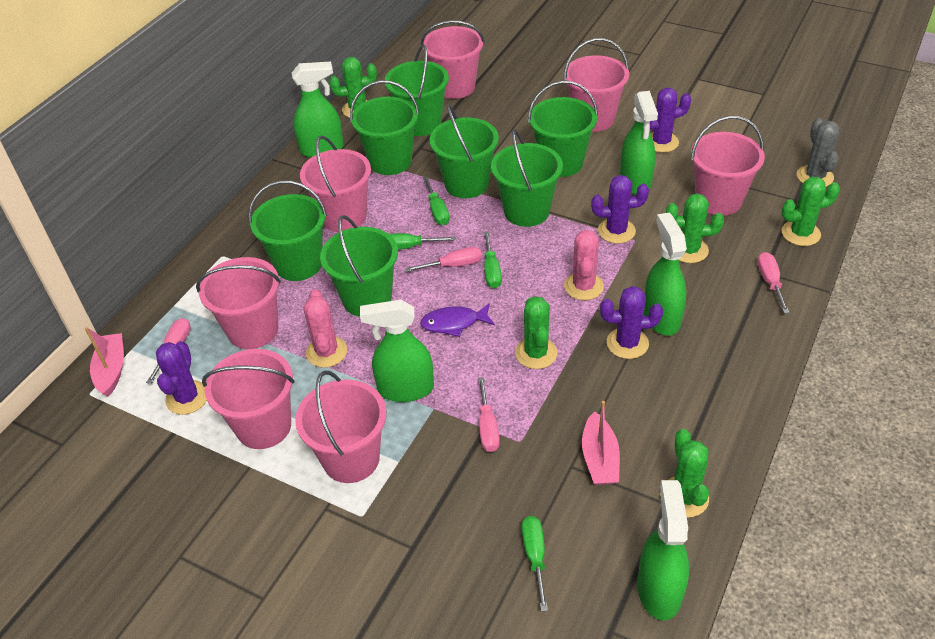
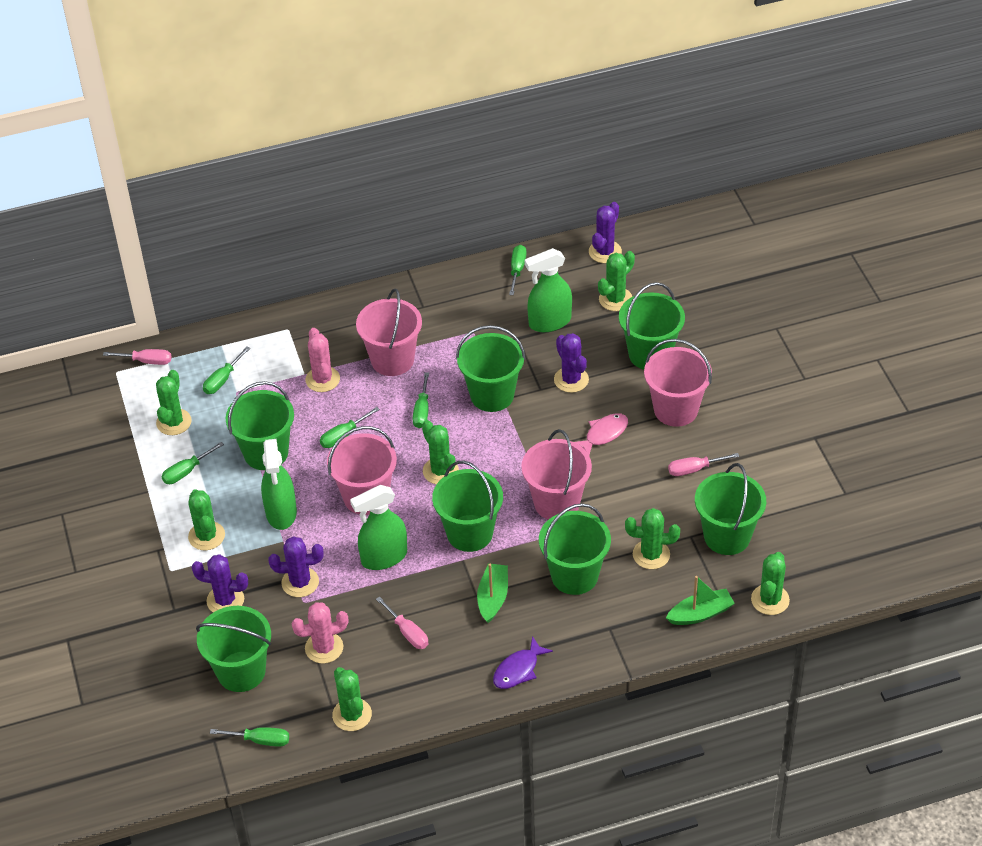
green boat: none = 0 -> [477,563,508,623] [666,576,735,625] = 2
green cactus: [329,57,377,118] [515,296,557,369] [660,429,709,518] [666,193,724,263] [782,177,840,246] = 5 -> [156,370,192,435] [188,489,225,550] [332,667,372,731] [422,420,459,484] [598,251,635,311] [625,508,680,569] [751,552,790,615] = 7
green screwdriver: [390,233,455,250] [423,176,450,225] [484,231,502,288] [522,516,548,612] = 4 -> [161,442,224,484] [203,347,250,394] [210,727,289,747] [320,407,380,448] [413,372,429,428] [509,245,526,295] = 6
green spray bottle: [292,62,344,157] [360,300,434,402] [620,91,658,195] [637,480,689,621] [644,213,687,336] = 5 -> [261,439,297,530] [350,485,407,570] [525,248,572,332] = 3
grey cactus: [797,118,839,187] = 1 -> none = 0
pink boat: [85,327,124,397] [582,401,620,485] = 2 -> none = 0
pink bucket: [196,257,281,349] [202,349,295,449] [295,371,386,483] [300,136,371,232] [421,20,485,99] [564,38,629,132] [691,116,765,216] = 7 -> [327,426,397,515] [356,288,422,376] [521,429,592,520] [644,339,712,427] = 4
pink fish: none = 0 -> [574,413,628,455] = 1
pink screwdriver: [146,318,191,384] [405,247,482,272] [478,377,500,452] [757,252,790,313] = 4 -> [103,349,172,365] [376,596,428,649] [668,453,739,476] = 3

